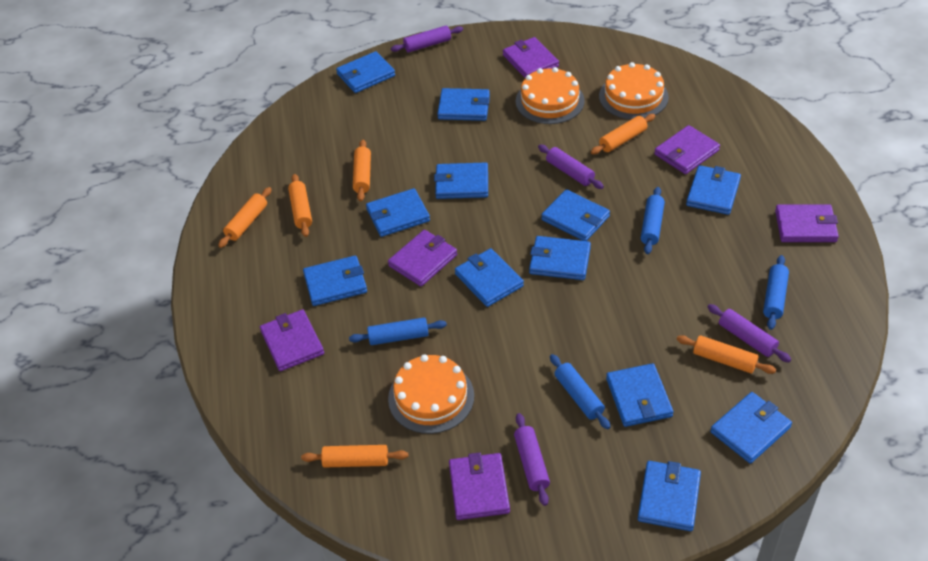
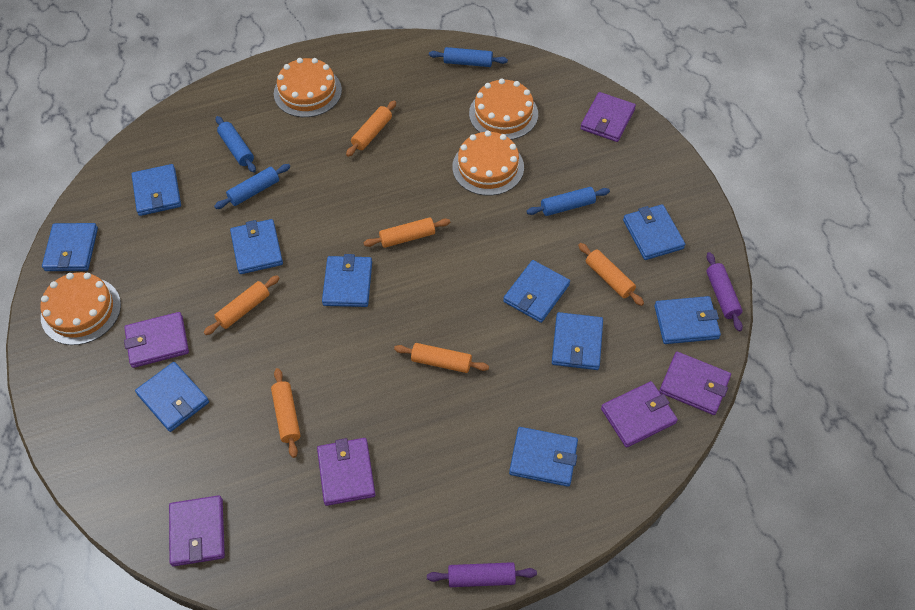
blue wallet: [303,255,367,306] [336,51,395,93] [366,188,430,237] [434,162,488,199] [437,88,490,121] [455,248,524,307] [529,236,591,280] [541,189,610,241] [606,363,673,427] [638,461,701,531] [686,165,741,215] [710,392,792,464] = 12 -> [42,223,98,271] [132,164,181,216] [135,362,209,432] [230,219,283,274] [322,254,372,307] [503,260,570,323] [509,427,578,487] [552,312,603,370] [623,204,686,260] [654,296,721,344] = 10
orange cake: [388,354,474,434] [516,67,585,124] [599,62,669,119] = 3 -> [41,272,121,345] [274,58,342,117] [452,131,524,196] [469,78,538,140] = 4
purple rolling pin: [391,26,463,53] [514,413,550,506] [538,144,604,189] [708,304,791,362] = 4 -> [427,562,537,587] [706,252,743,331] = 2

